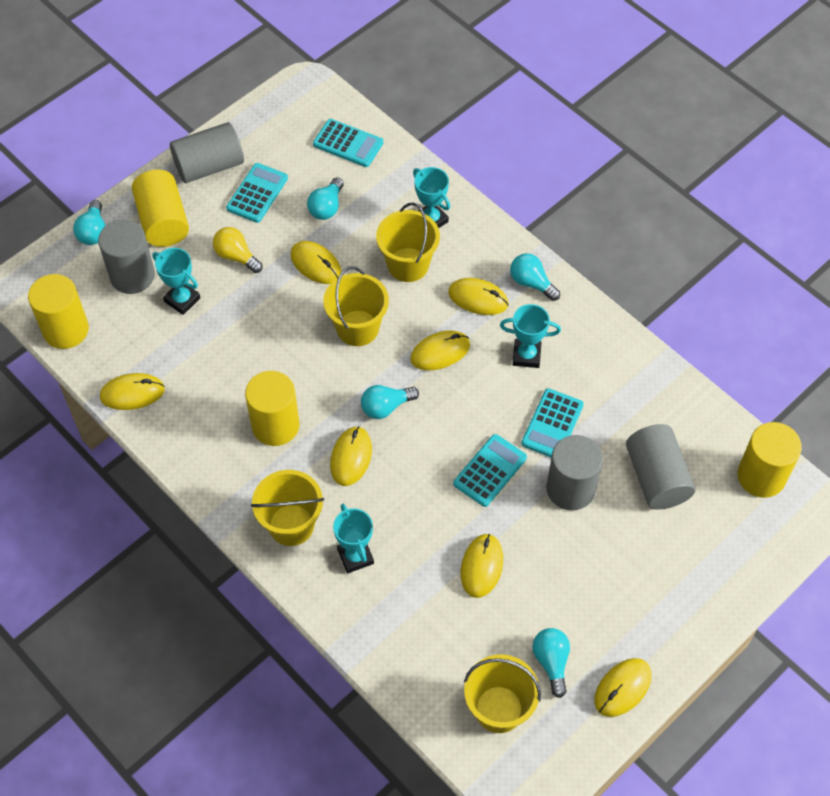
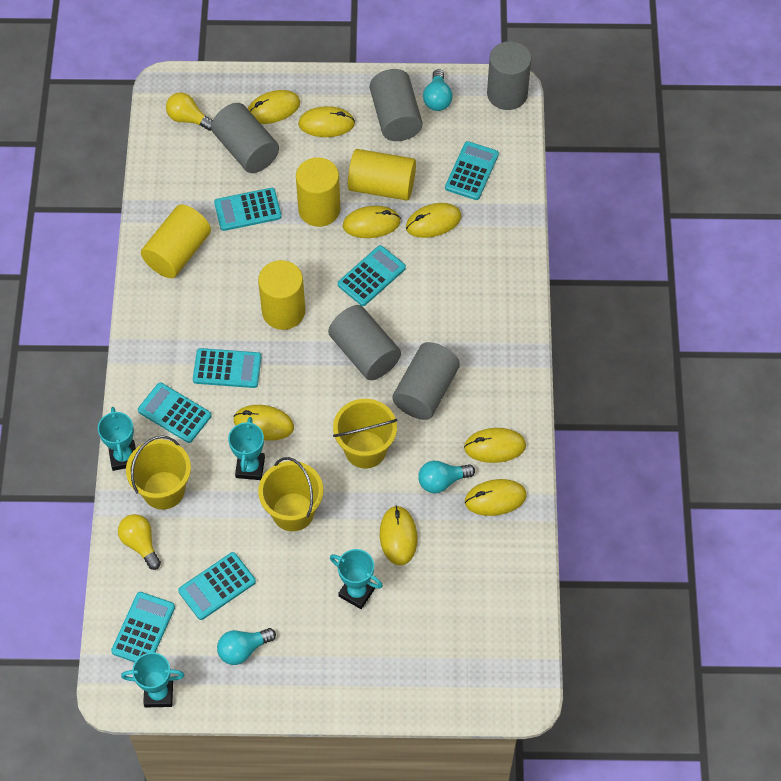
grey cylinder: [98,219,155,294] [170,122,244,183] [546,435,603,511] [626,424,695,510] = 4 -> [211,103,279,173] [328,305,401,380] [370,69,423,141] [392,342,460,420] [487,41,532,110] = 5
turquoise calculator: [226,163,288,223] [313,119,383,167] [453,434,527,507] [521,388,584,457] = 4 -> [111,592,175,662] [138,383,211,443] [178,552,256,620] [193,348,261,388] [214,188,282,231] [338,245,406,306] [445,141,499,200] = 7
turquoise light bulb: [73,200,106,245] [307,177,344,220] [361,385,419,419] [510,253,560,301] [532,628,570,698] = 5 -> [217,628,276,665] [418,461,475,493] [423,69,453,111] = 3
yellow bucket: [251,470,324,546] [323,266,389,346] [376,203,440,282] [464,654,541,733] = 4 -> [126,435,191,510] [258,457,323,531] [333,399,397,468] = 3
yellow light bulb: [213,227,263,273] = 1 -> [118,514,161,570] [166,92,213,131] = 2
yellow mouse: [100,373,165,410] [290,241,341,284] [330,426,372,486] [410,331,470,370] [448,278,509,315] [461,534,503,598] [594,658,651,717] = 7 -> [233,405,294,441] [248,90,300,124] [298,106,355,137] [343,206,401,238] [380,506,417,566] [406,203,462,238] [464,428,526,463] [465,479,527,516] = 8

